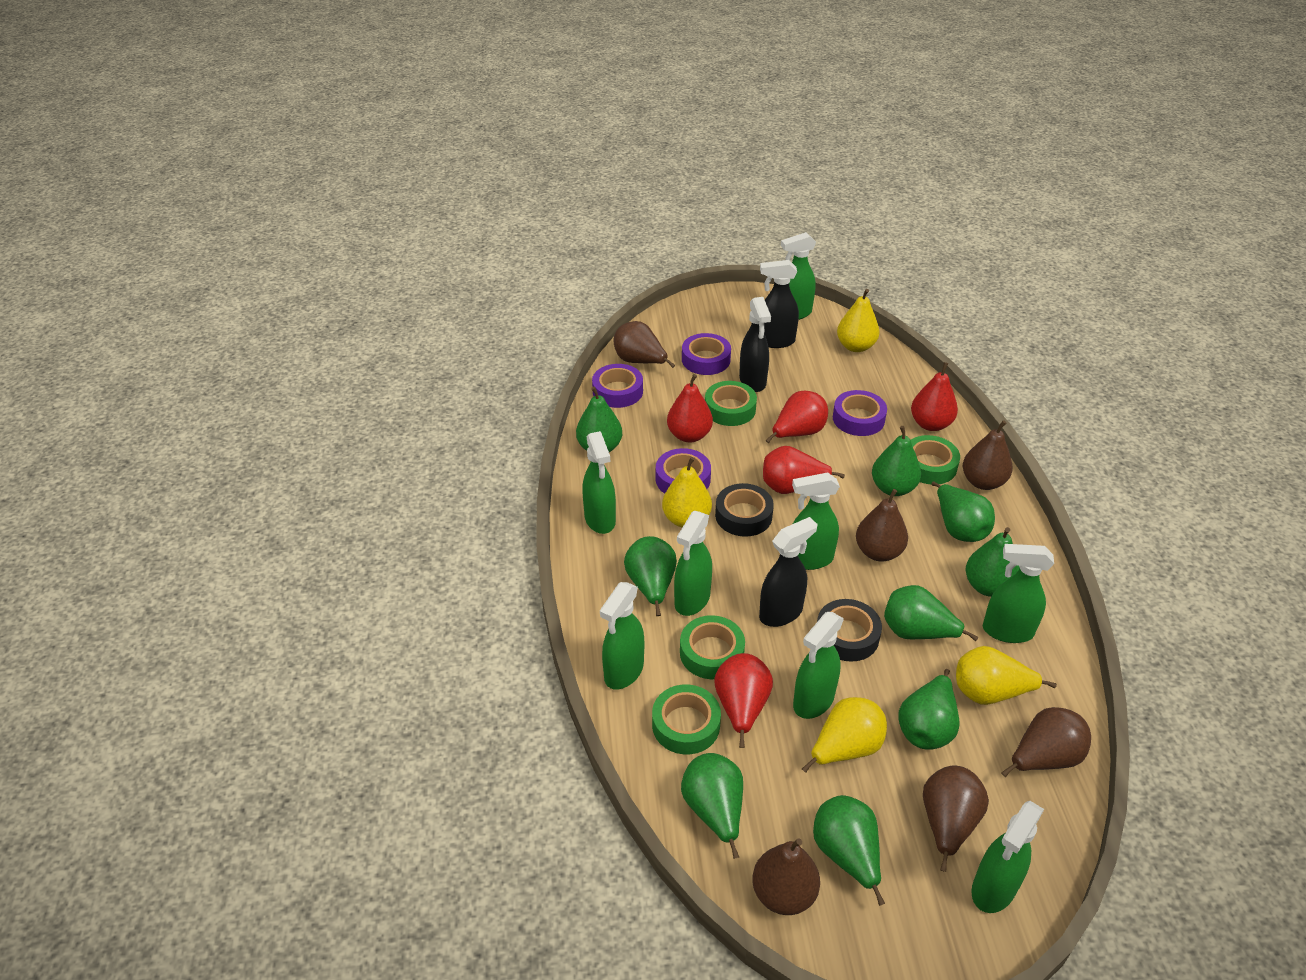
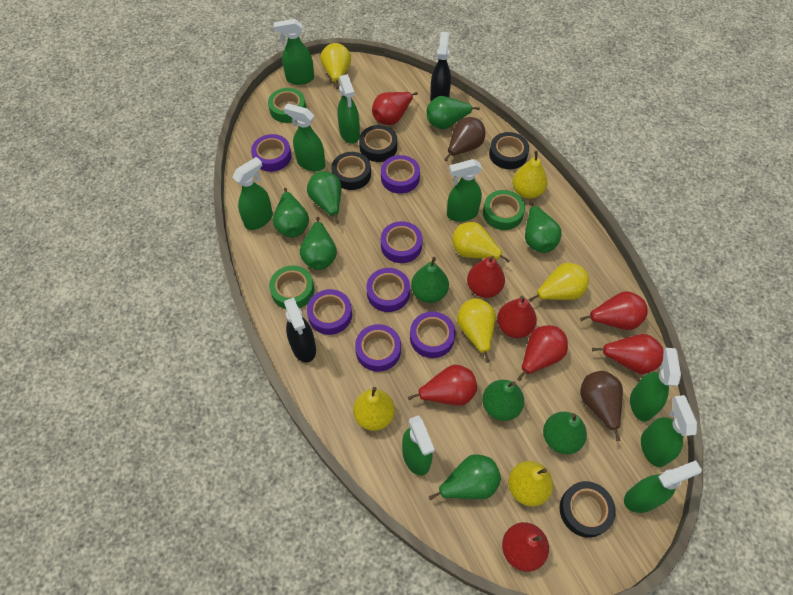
black spray bottle: [739,297,771,392] [759,517,817,627] [760,260,799,348] = 3 -> [284,297,316,362] [430,32,451,101] = 2
black tape: [715,483,774,537] [817,599,882,662] = 2 -> [331,152,371,190] [359,125,397,162] [489,132,529,169] [560,481,616,538] = 4
brown pear: [614,321,675,368] [752,838,820,915] [856,489,908,562] [923,766,989,872] [963,420,1013,490] [1001,707,1091,777] = 6 -> [444,117,485,161] [580,371,623,441] = 2
green spray bottle: [582,431,616,534] [600,582,644,690] [674,511,712,616] [781,232,816,320] [792,473,840,570] [793,612,844,719] [971,801,1044,913] [983,544,1054,643] = 8 -> [232,157,273,230] [274,19,314,85] [284,103,325,171] [337,74,360,144] [402,415,435,476] [447,159,482,222] [624,460,702,513] [630,348,681,422] [641,395,697,467] = 9
green tape: [652,684,721,754] [680,615,745,679] [705,381,757,426] [911,435,960,484] = 4 -> [268,88,306,123] [269,265,314,309] [483,190,525,230] = 3
purple tape: [592,364,643,408] [656,448,711,494] [682,333,731,375] [833,390,887,436] = 4 -> [251,134,292,172] [307,289,352,335] [355,324,401,372] [366,268,410,312] [381,155,420,194] [381,221,423,263] [410,312,456,358] = 7
red pear: [667,374,713,442] [715,653,773,748] [763,446,845,494] [766,391,828,443] [911,362,958,431] = 5 -> [372,92,418,125] [408,365,477,406] [467,256,505,298] [497,296,537,338] [502,522,549,572] [517,325,568,381] [580,291,648,330] [592,334,663,374] = 8
yellow pear: [662,457,712,527] [802,697,887,773] [837,289,879,352] [956,646,1057,705] = 4 -> [320,43,351,89] [353,387,395,431] [452,222,510,263] [457,298,496,363] [508,461,553,507] [512,151,547,199] [528,263,589,303] = 7

